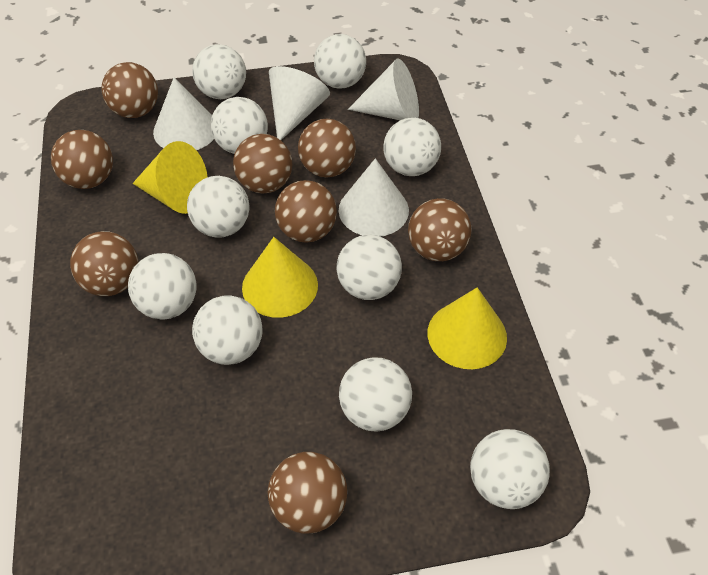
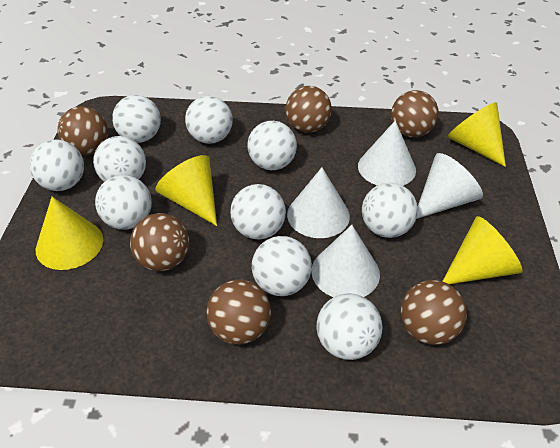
brown ball: [51,130,113,189] [70,231,139,296] [102,62,158,118] [233,134,292,194] [268,452,347,534] [275,180,337,243] [298,119,356,177] [408,198,472,261] = 8 -> [58,106,108,155] [130,213,189,271] [206,279,271,345] [286,86,332,133] [391,90,439,137] [401,280,467,345] = 6
yellow cone: [133,141,207,214] [242,237,318,318] [428,287,507,369] = 3 -> [36,196,103,270] [155,155,217,226] [442,216,523,284] [447,102,506,167] = 4

